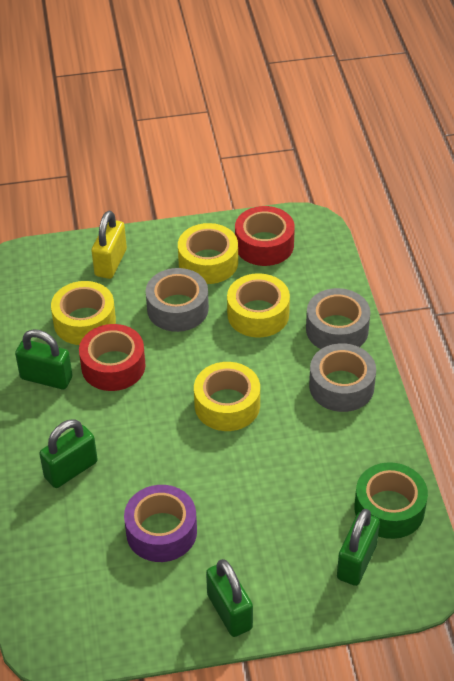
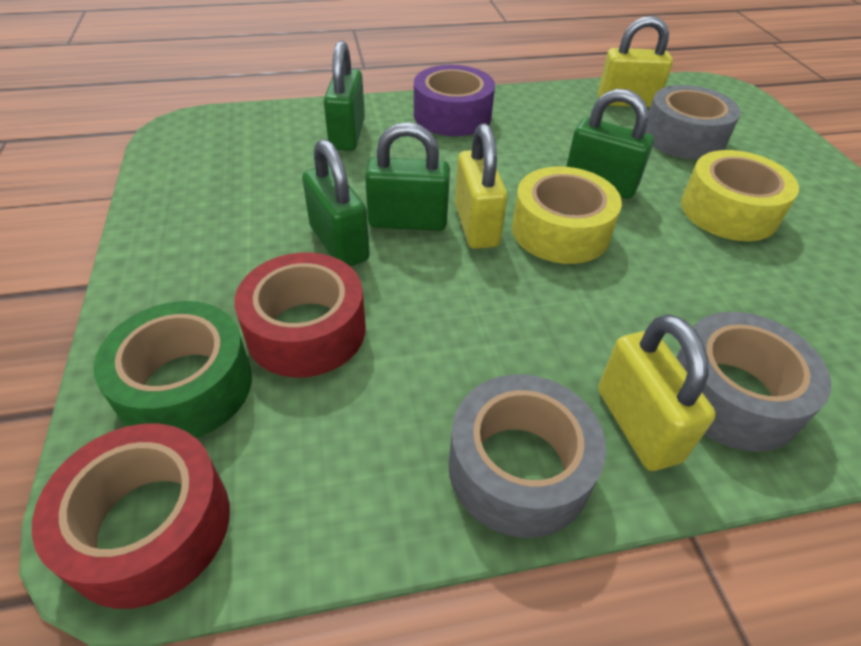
yellow padlock: [92,211,127,279] = 1 -> [455,123,508,249] [598,16,673,107] [598,314,716,471] = 3
yellow tape: [51,281,116,345] [178,223,238,284] [194,362,260,431] [227,273,290,338] = 4 -> [512,166,622,264] [681,150,799,241] = 2

